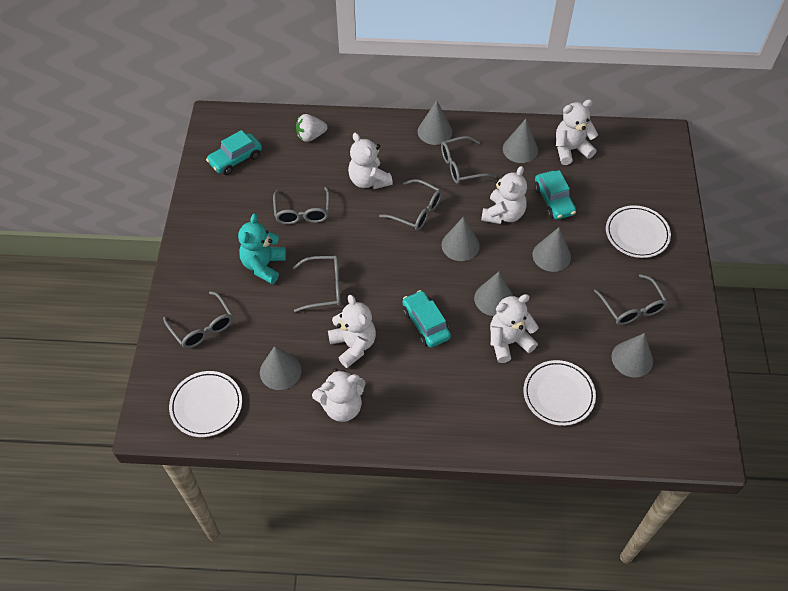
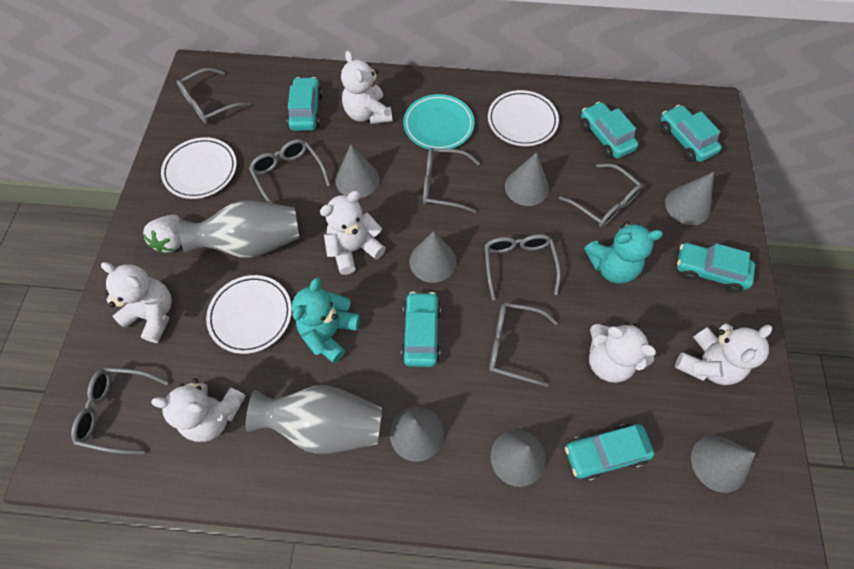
grey glasses: [163,291,233,348] [273,187,330,224] [293,256,341,312] [379,179,442,231] [441,136,497,184] [594,274,668,325] = 6 -> [71,367,168,454] [177,68,250,124] [249,139,330,204] [423,148,480,213] [485,234,561,300] [489,303,558,387] [559,164,643,227] = 7
grey vase: none = 0 -> [179,201,299,258] [246,385,382,454] = 2
turquoise car: [206,130,262,175] [402,290,451,348] [534,170,576,219] = 3 -> [287,77,323,131] [401,292,441,367] [565,424,655,481] [581,102,639,159] [660,105,722,162] [677,243,755,293] = 6
turquoise plate: none = 0 -> [403,94,475,149] = 1
turquoise teddy bear: [238,214,286,284] = 1 -> [292,277,360,363] [584,221,663,284] = 2

